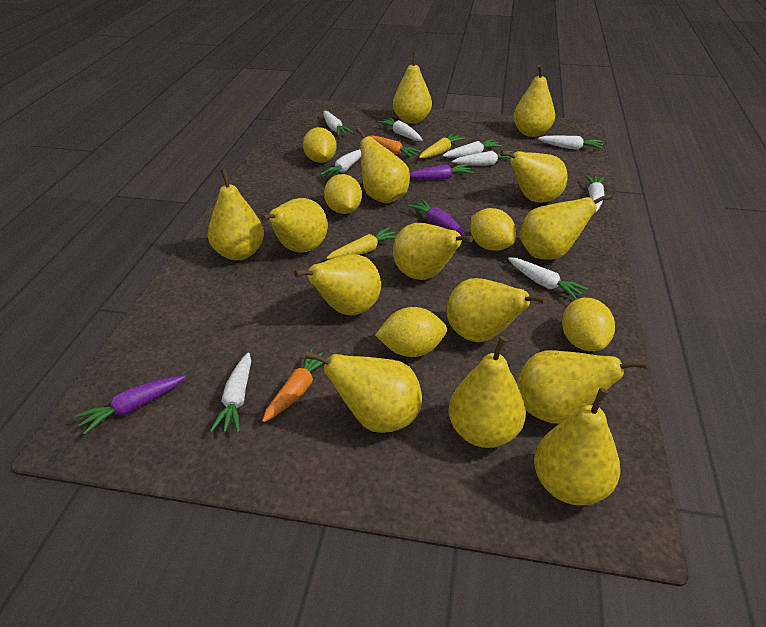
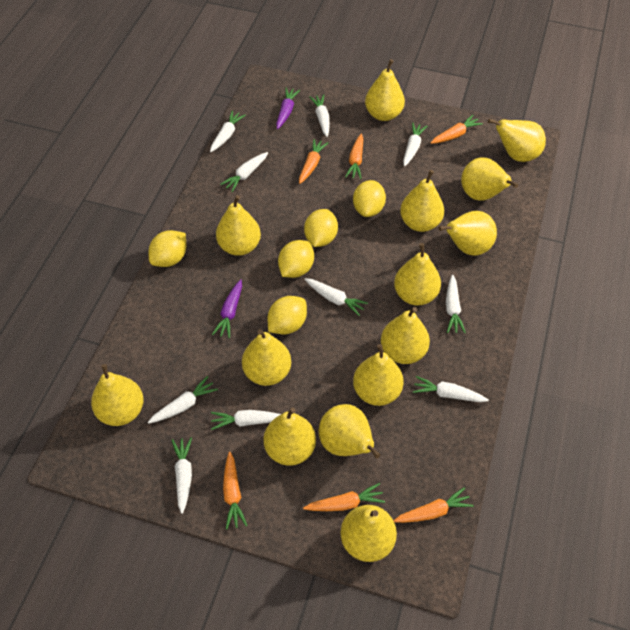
orange carrot: [262,348,329,422] [367,135,422,158] = 2 -> [223,452,248,529] [299,139,328,184] [303,483,385,511] [345,134,363,179] [393,487,473,523] [431,115,483,144] = 6
purple carrot: [74,376,186,435] [408,200,466,236] [410,164,474,180] = 3 -> [212,279,242,338] [276,88,300,129] = 2
white carrot: [210,352,251,433] [321,149,361,177] [323,111,353,136] [377,117,423,141] [442,139,503,158] [452,151,513,166] [508,257,588,300] [538,136,603,150] [586,175,604,213] = 9 -> [148,376,218,424] [172,438,192,514] [210,110,246,152] [211,410,281,430] [220,152,268,192] [304,278,368,316] [309,94,330,137] [403,122,427,166] [413,376,489,402] [446,275,466,333] = 10
yellow carrot: [326,227,397,259] [419,133,465,158] = 2 -> none = 0

